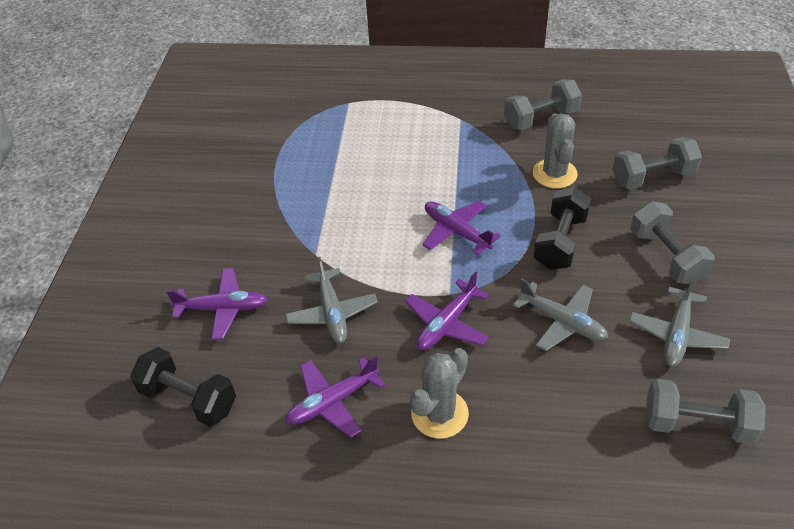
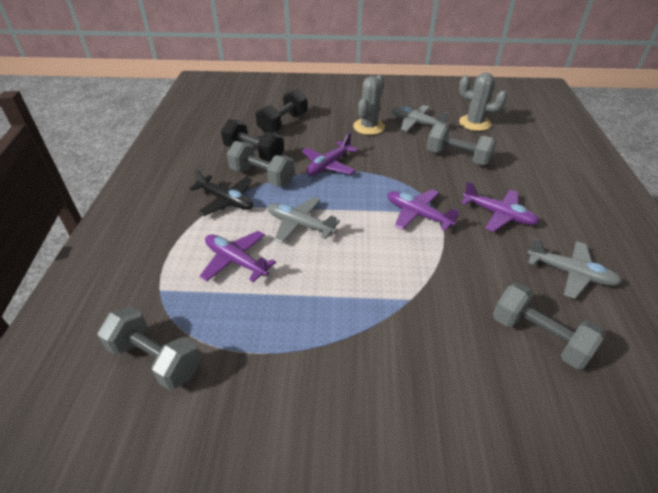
black plane: none = 0 -> [189,168,253,216] = 1

